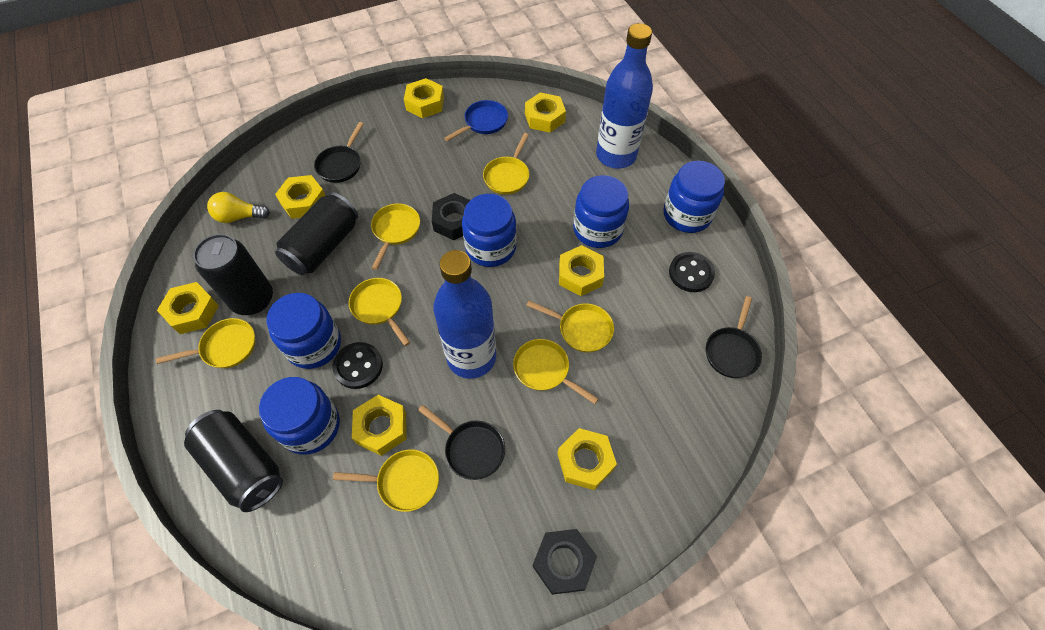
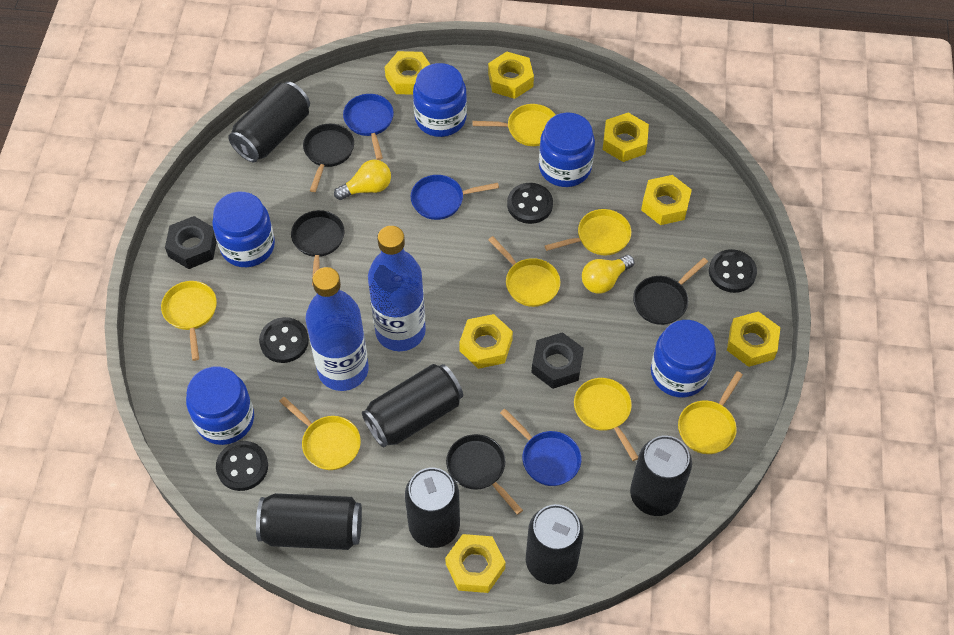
black button: [333,342,383,389] [669,252,715,292] = 2 -> [216,441,268,491] [259,317,309,363] [507,183,553,224] [709,249,757,293] = 4
black can: [184,410,283,512] [193,234,273,315] [275,192,358,275] = 3 -> [228,81,310,162] [256,493,362,550] [362,364,463,448] [405,468,460,548] [526,504,584,584] [630,435,692,516] = 6
black pan: [314,122,364,183] [418,405,505,480] [706,296,762,378] = 3 -> [291,210,345,286] [303,123,354,192] [446,434,523,515] [633,258,708,325] = 4
blue pan: [444,100,508,141] = 1 -> [343,94,394,160] [411,175,499,220] [500,409,582,486] = 3
yellow light bulb: [207,192,270,223] = 1 -> [334,159,391,200] [582,255,634,294] = 2

